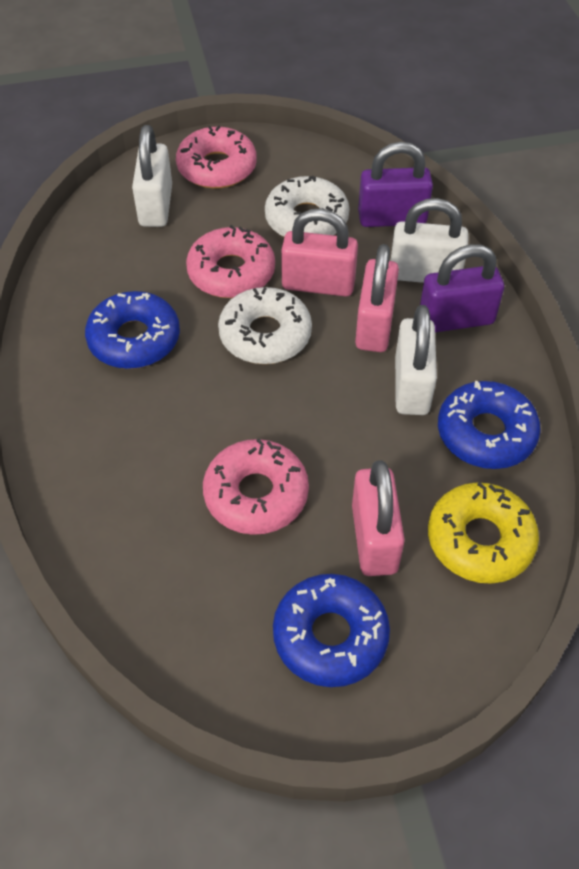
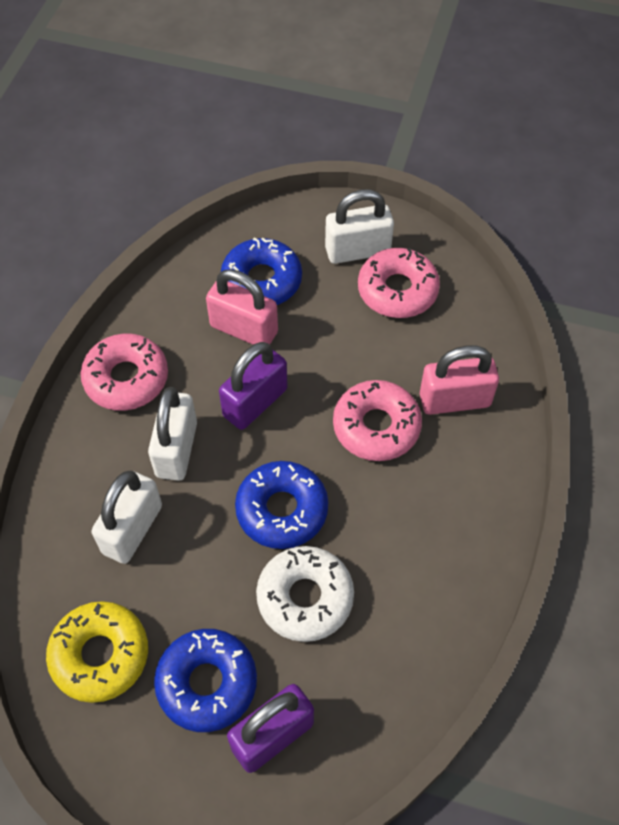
pink padlock: [281,209,358,297] [352,460,405,576] [355,244,399,352] = 3 -> [206,269,278,345] [420,345,499,415] = 2
white donut: [218,287,312,364] [265,176,350,237] = 2 -> [256,546,354,642] = 1

